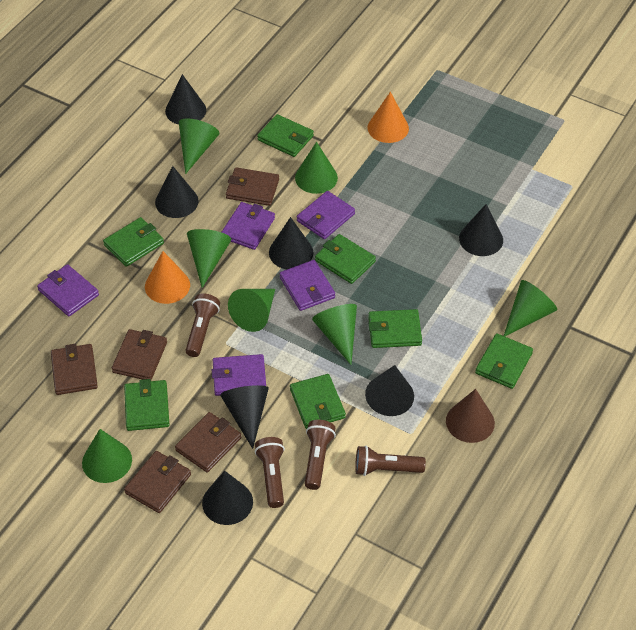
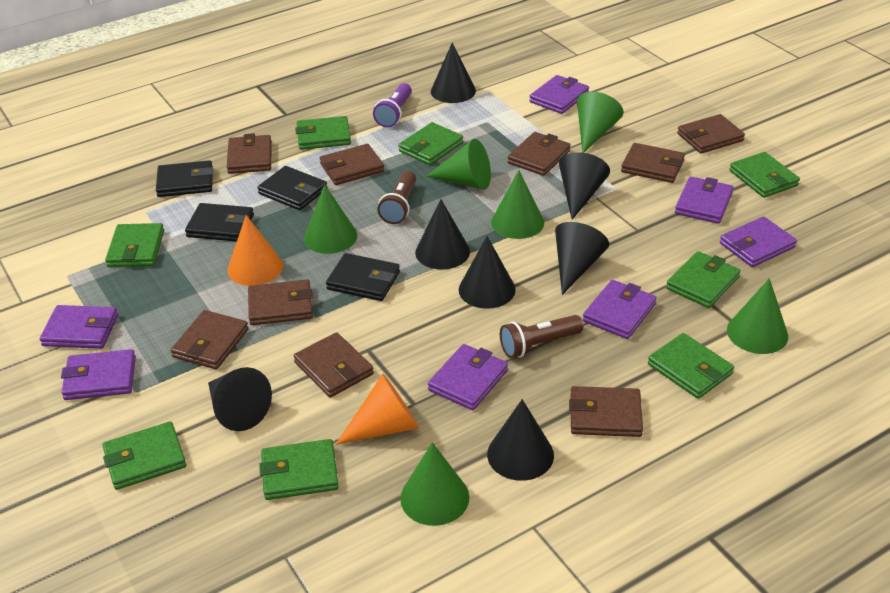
black wallet: none = 0 -> [156,160,213,197] [185,203,254,242] [257,166,327,210] [326,253,400,301] = 4
brown cone: [446,389,495,443] = 1 -> none = 0
brown flashlight: [185,293,220,357] [255,437,285,508] [305,420,336,490] [355,446,426,476] = 4 -> [377,171,416,224] [500,315,583,358] = 2
brown wallet: [51,344,98,395] [112,329,167,380] [124,451,191,513] [175,412,241,472] [226,167,279,206] = 5 -> [171,310,249,369] [227,133,272,174] [248,279,313,325] [294,332,374,398] [320,144,385,185] [508,132,571,176] [569,386,643,437] [621,143,685,183] [677,114,745,154] = 9
green cone: [82,429,132,483] [179,118,219,174] [187,229,232,288] [228,289,275,332] [295,142,338,194] [312,304,357,365] [504,280,557,336] = 7 -> [304,184,357,254] [400,442,469,526] [426,139,491,189] [491,170,544,239] [577,92,623,153] [727,278,788,354] = 6
green wallet: [103,217,164,267] [124,379,170,431] [257,114,314,157] [290,374,346,429] [315,234,376,284] [368,309,422,348] [475,333,533,389] = 7 -> [102,421,186,490] [105,223,164,267] [259,439,339,500] [295,116,351,150] [398,122,463,165] [648,333,734,399] [666,251,740,308] [729,152,800,198] = 8
purple flashlight: none = 0 -> [373,83,412,128] = 1
purple wallet: [37,264,99,316] [212,354,266,396] [222,202,275,250] [280,260,335,311] [297,191,355,239] = 5 -> [40,305,118,349] [61,349,136,400] [428,344,508,410] [529,75,589,114] [583,280,657,339] [675,177,734,224] [720,216,797,267] = 7

